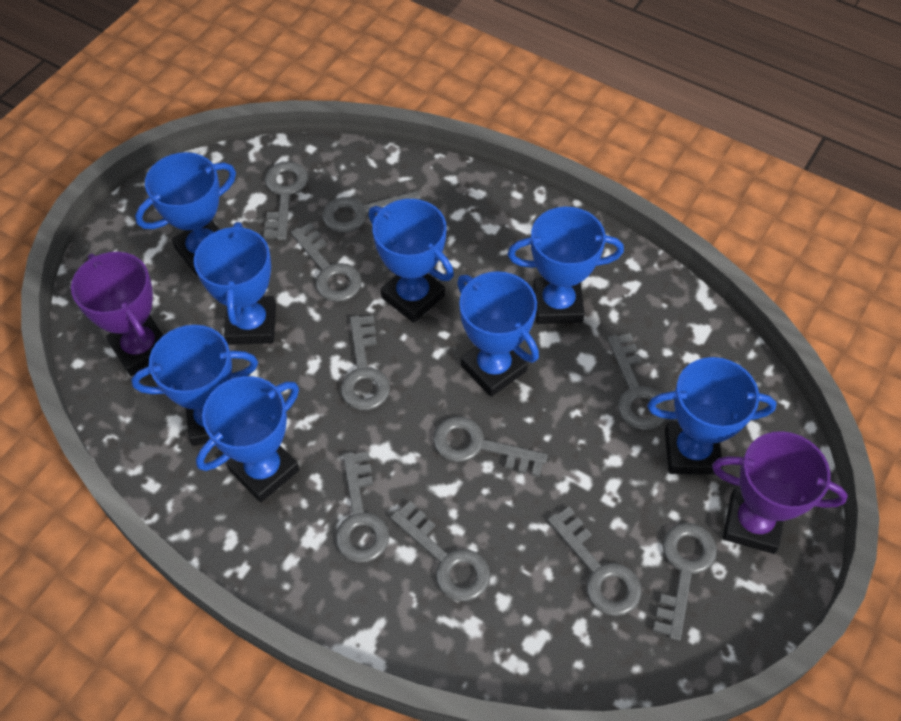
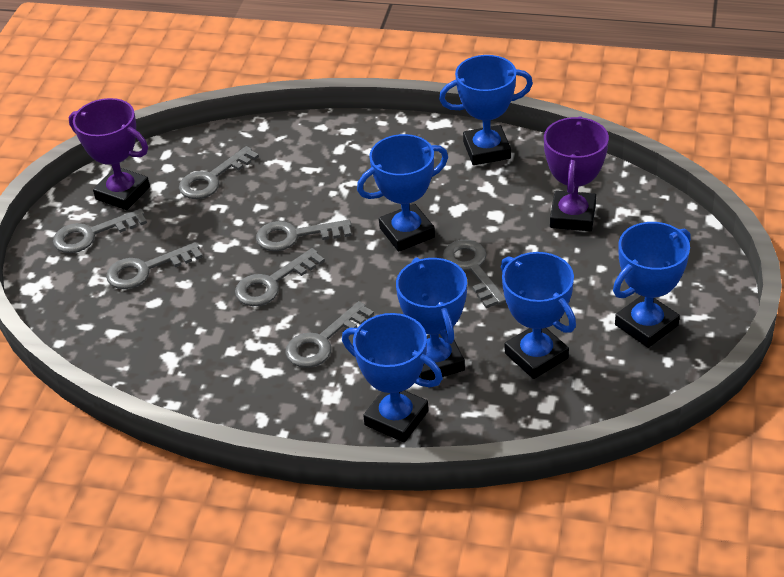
blue trophy: [131,325,258,446] [135,152,236,276] [194,222,276,345] [196,376,299,502] [369,199,454,323] [457,271,539,397] [508,207,624,324] [647,357,777,475] = 8 -> [342,313,443,442] [357,134,448,252] [396,257,467,380] [439,55,533,165] [501,252,576,379] [613,222,691,348] = 6
grey key: [264,161,308,240] [291,223,362,302] [322,191,420,233] [336,451,389,563] [341,315,390,410] [390,501,490,601] [433,416,548,477] [547,507,642,616] [607,333,668,430] [653,523,717,641] = 10 -> [53,209,147,253] [106,242,203,289] [179,146,259,199] [235,248,325,306] [256,220,352,251] [285,301,374,368] [443,240,506,308] = 7

